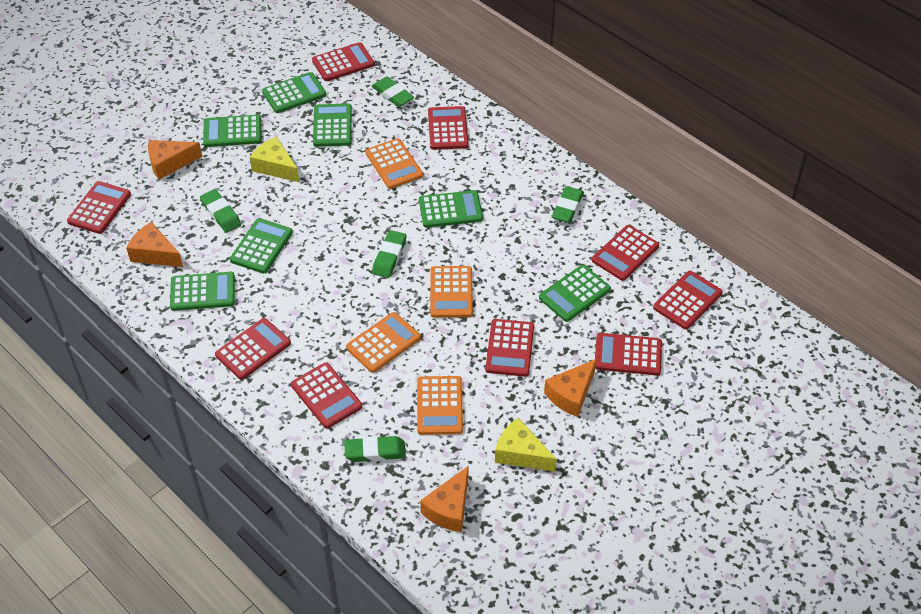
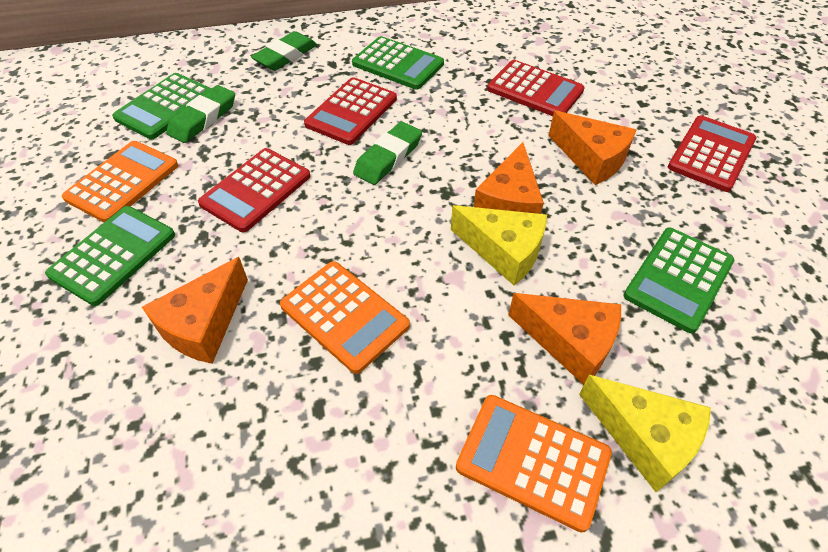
green calculator: [170,272,235,311] [203,115,261,147] [230,218,293,273] [262,72,326,113] [313,104,352,147] [419,190,483,228] [539,265,611,322] = 7 -> [45,206,175,306] [112,73,212,139] [352,36,444,90] [624,228,734,333] = 4
green eraser: [200,189,241,233] [344,436,406,462] [372,76,414,107] [372,230,406,278] [551,186,584,223] = 5 -> [166,85,235,143] [251,31,317,71] [353,122,422,185] = 3
orange calculator: [346,312,421,373] [365,138,423,189] [417,376,463,435] [430,266,473,318] = 4 -> [62,141,178,222] [280,261,410,374] [456,395,612,533] = 3
red calculator: [67,181,131,234] [215,318,291,380] [291,362,362,429] [312,42,375,81] [428,106,469,150] [485,319,534,377] [592,225,659,281] [595,333,662,376] [653,271,722,329] = 9 -> [198,148,310,232] [304,77,397,145] [487,60,585,116] [668,116,757,192] = 4

